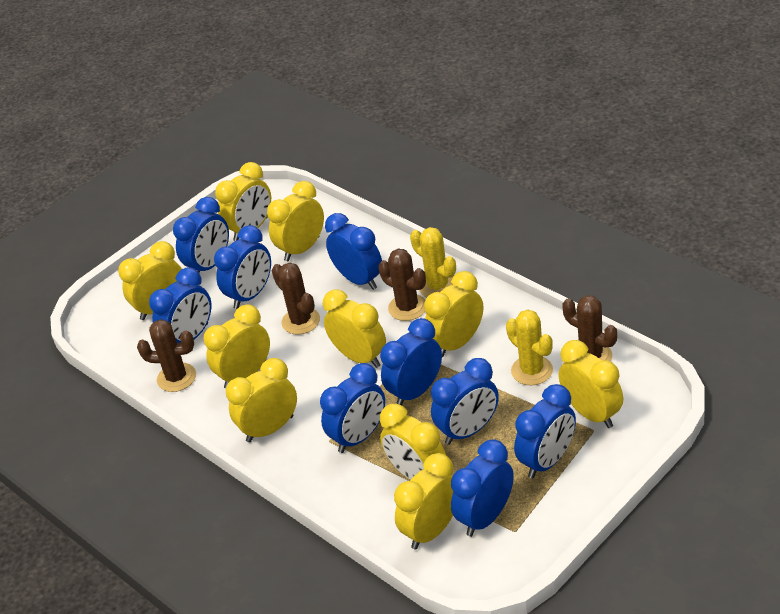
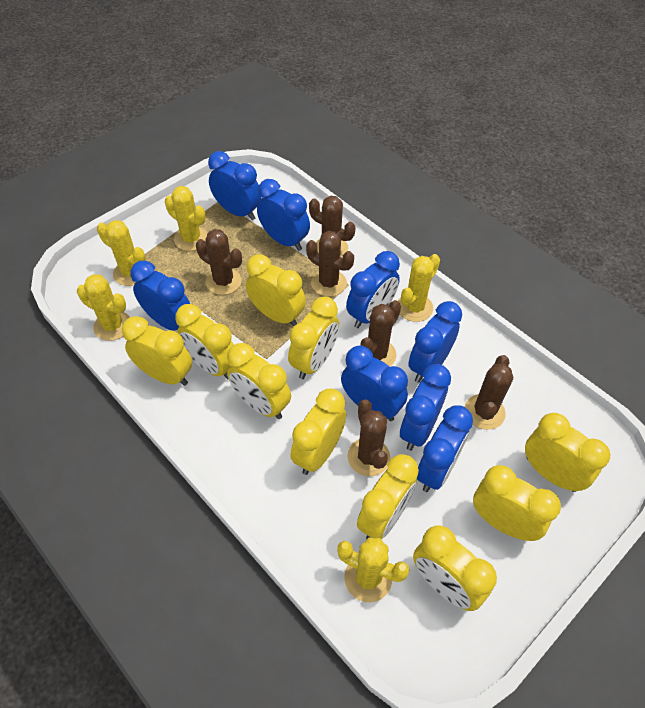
blue clock: [149,267,211,343] [173,197,229,273] [214,225,271,309] [320,363,385,453] [325,213,382,290] [380,318,442,406] [431,358,499,445] [451,439,514,537] [514,384,576,478] = 9 -> [131,261,190,331] [208,151,261,220] [257,179,310,251] [341,346,408,421] [346,251,400,328] [400,364,451,451] [408,301,462,383] [417,405,473,492] = 8
brown cactus: [137,319,196,392] [272,263,320,335] [378,249,426,321] [562,295,617,361] = 4 -> [196,229,242,295] [306,231,354,297] [309,196,355,258] [347,399,390,476] [360,300,401,366] [465,355,513,430] = 6
yellow cactus: [410,227,456,297] [506,309,553,385] = 2 -> [77,274,130,341] [97,220,145,286] [165,186,207,251] [337,538,410,602] [398,254,440,322] = 5

